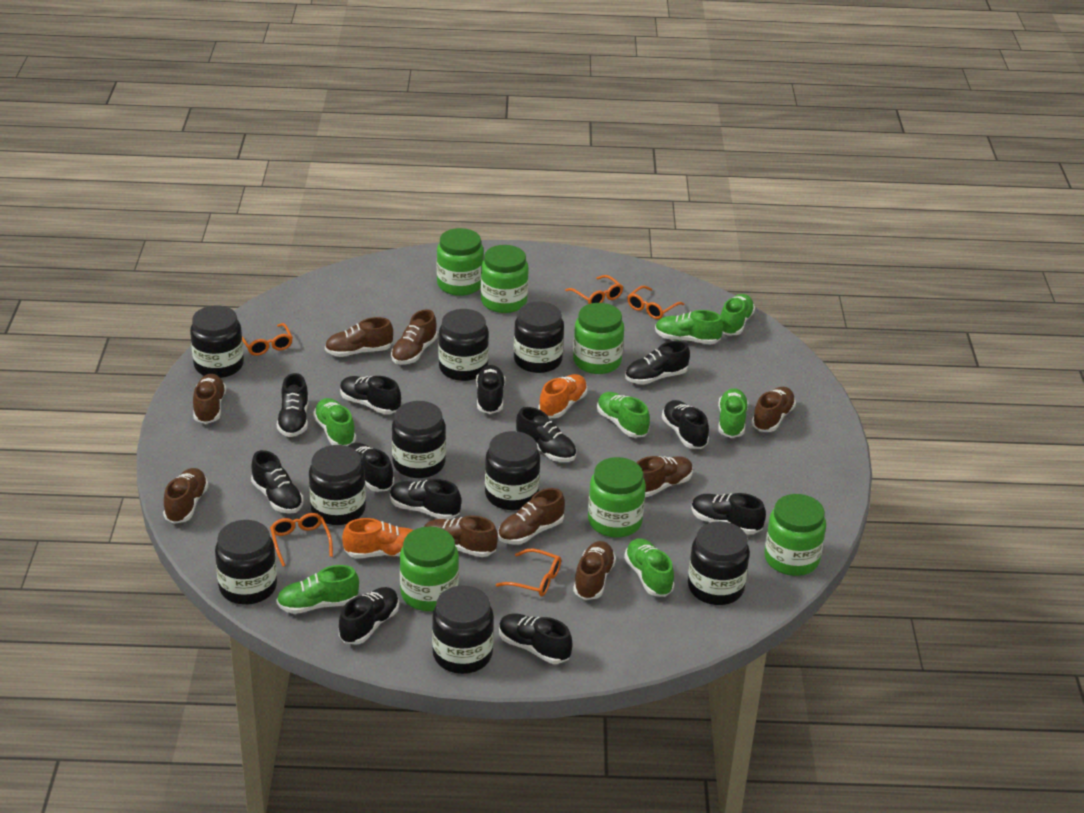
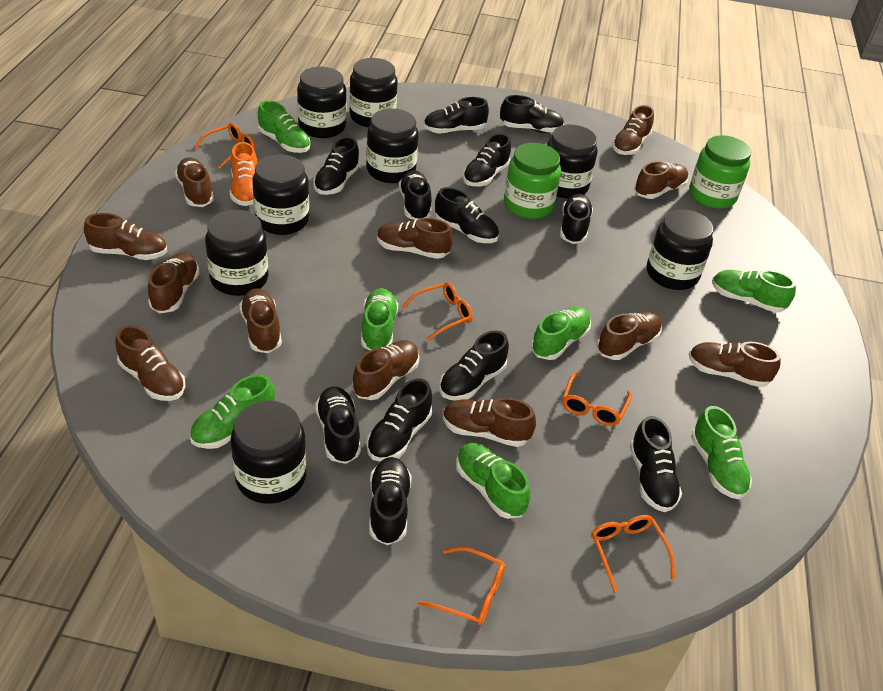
black jar: [190,306,244,378] [215,520,277,605] [309,445,366,525] [392,401,446,478] [432,586,494,674] [439,309,489,381] [485,431,540,510] [514,301,564,373] [688,521,750,605] = 9 -> [205,210,268,296] [230,400,306,504] [252,154,309,235] [297,67,346,138] [349,58,398,128] [366,109,419,183] [547,125,598,199] [646,209,714,290] = 8
brown shoe: [163,468,208,524] [193,374,226,424] [325,317,393,357] [391,309,437,364] [424,516,498,557] [498,488,565,544] [573,541,616,600] [637,456,693,497] [752,387,796,432] = 9 -> [84,213,167,260] [115,325,186,401] [148,253,200,313] [175,158,214,207] [239,288,282,353] [352,340,420,400] [377,218,453,259] [443,398,536,447] [597,311,662,360] [612,105,654,155] [634,161,688,199] [688,341,781,387] = 12
green jar: [400,526,459,611] [437,228,484,296] [481,245,529,313] [573,303,624,374] [588,457,646,538] [764,494,826,576] = 6 -> [504,143,561,219] [689,135,751,209] = 2
orange shoe: [342,518,413,558] [538,374,588,418] = 2 -> [230,142,257,206] = 1

